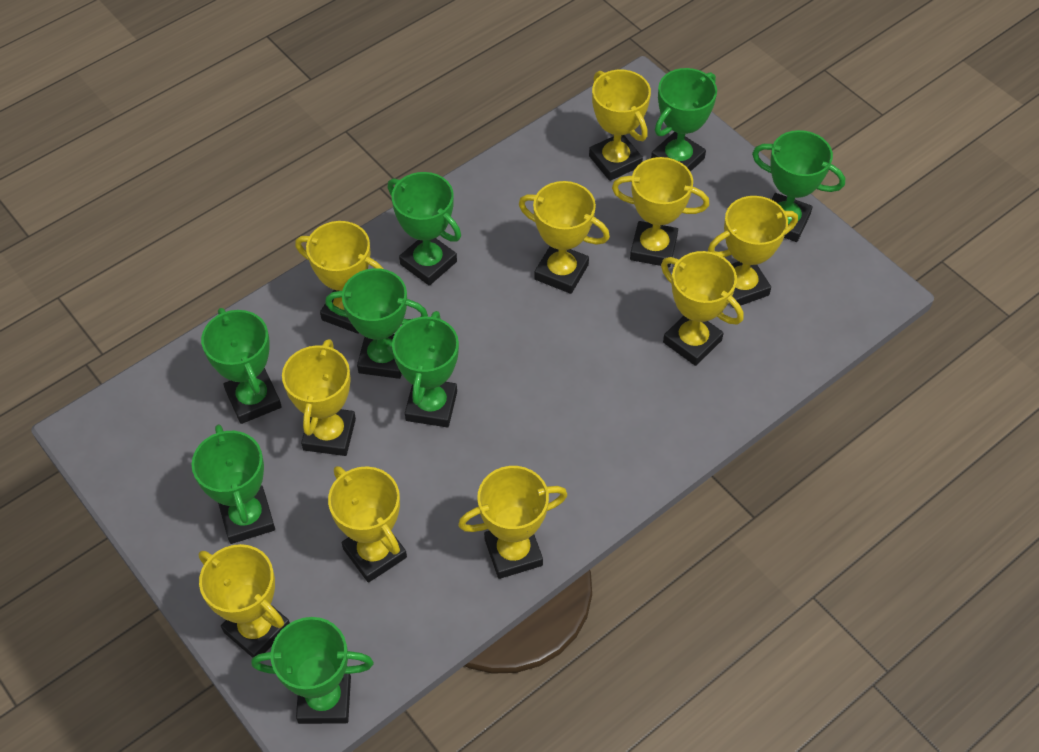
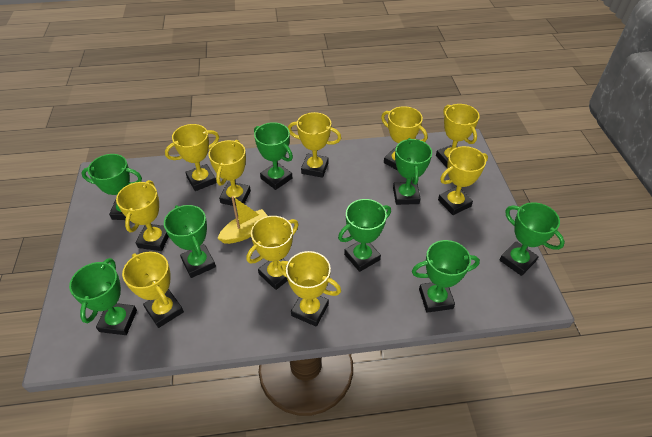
yellow boat: none = 0 -> [217,196,268,244] = 1

